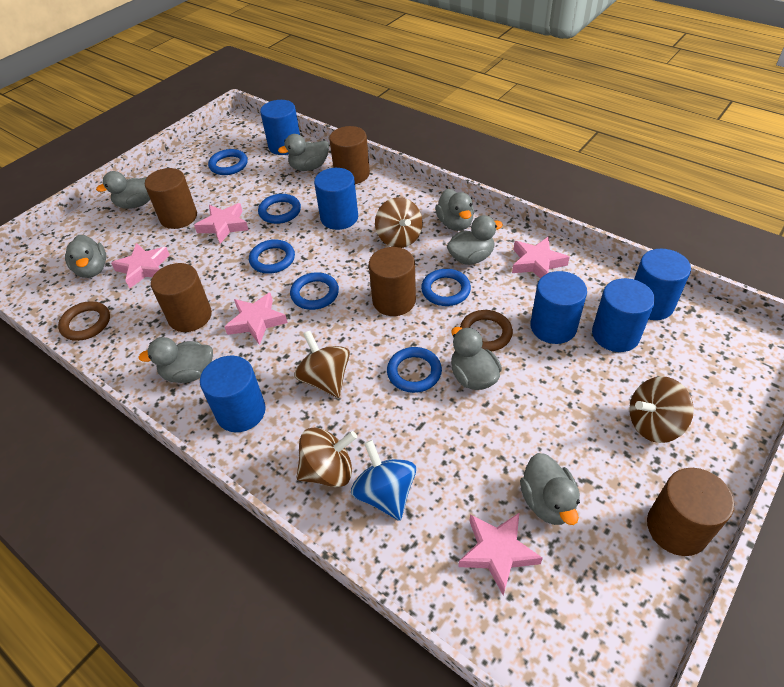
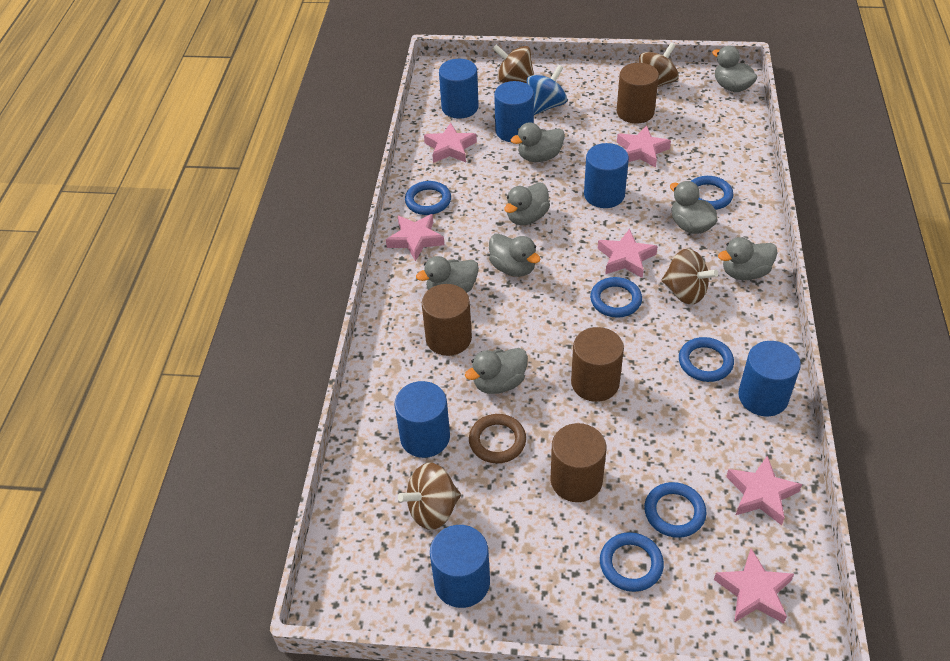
brown cylinder: [145,168,197,229] [151,263,212,332] [329,126,370,184] [369,247,416,316] [647,468,734,556] = 5 -> [422,284,472,356] [550,423,606,502] [571,327,624,402] [616,63,659,124] = 4
brown ring: [58,301,110,341] [460,310,513,352] = 2 -> [469,414,526,464] = 1
pink star: [111,243,170,288] [194,203,249,244] [224,293,288,345] [458,513,543,595] [512,237,570,279] = 5 -> [386,214,444,261] [424,123,477,163] [598,228,658,278] [617,125,671,168] [714,548,794,623] [726,455,802,525] = 6

